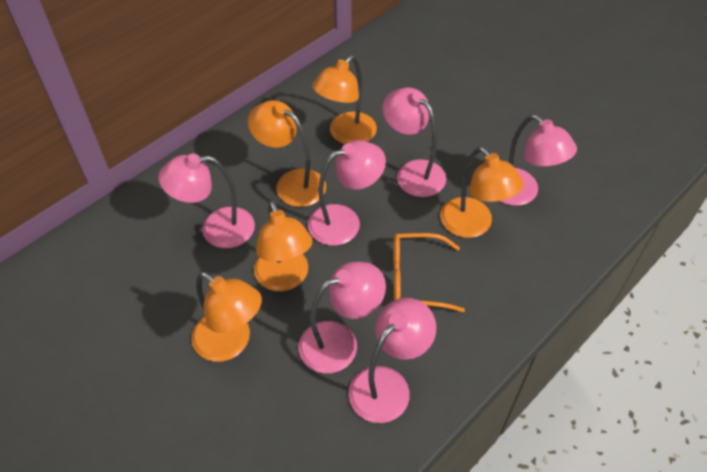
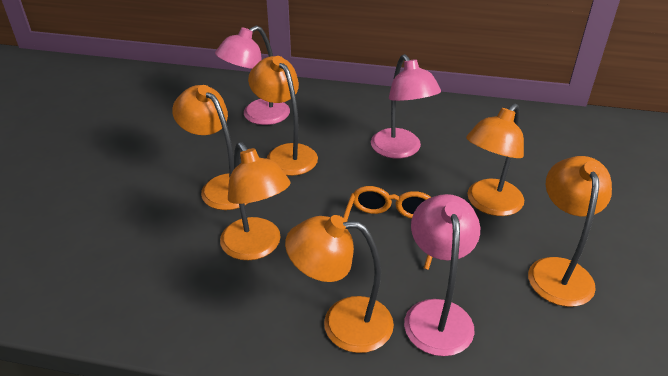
orange lamp: [191,272,262,362] [248,100,326,207] [254,200,312,291] [312,55,377,144] [440,147,524,238] = 5 -> [172,85,248,210] [220,142,291,260] [248,56,318,176] [285,215,394,353] [466,103,524,216] [528,156,612,307] = 6
pink lamp: [158,154,255,248] [298,262,386,373] [308,140,386,246] [348,298,436,423] [382,88,446,197] [500,115,577,206] = 6 -> [215,26,290,125] [371,54,441,158] [404,194,480,356] = 3

